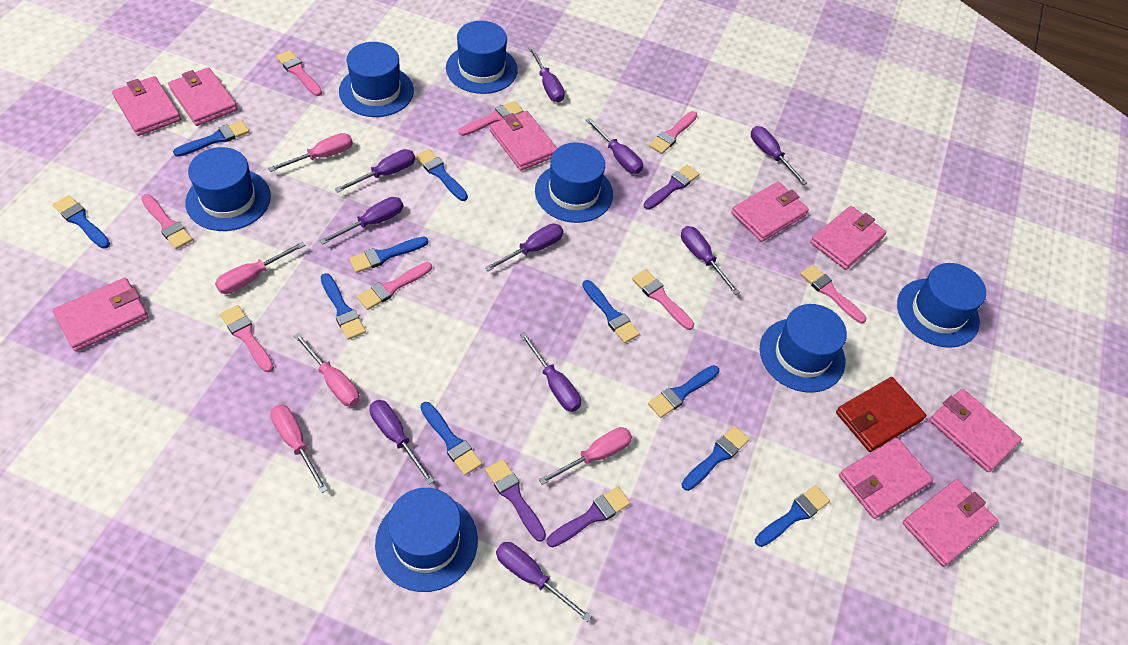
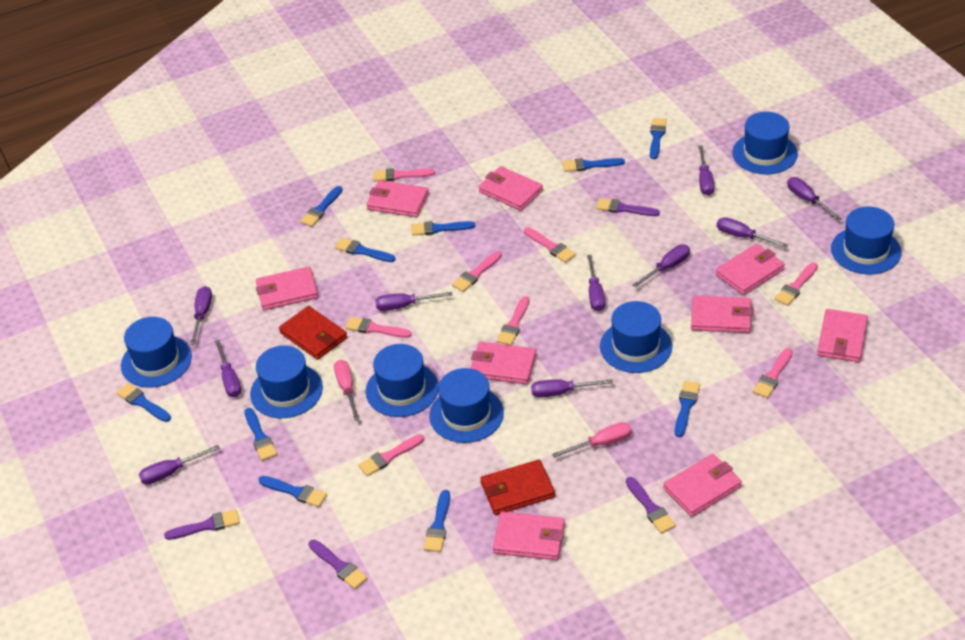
pink screwdriver: [215,241,306,294] [268,133,353,172] [270,404,328,493] [294,333,360,407] [539,427,632,485] = 5 -> [334,360,360,421] [552,422,632,458] = 2
purple brush: [485,459,546,542] [547,487,630,547] [644,165,699,210] = 3 -> [164,509,240,540] [308,540,368,589] [596,198,660,216] [626,477,676,534] = 4
red wallet: [836,377,926,452] = 1 -> [279,306,347,360] [480,460,555,515] = 2

